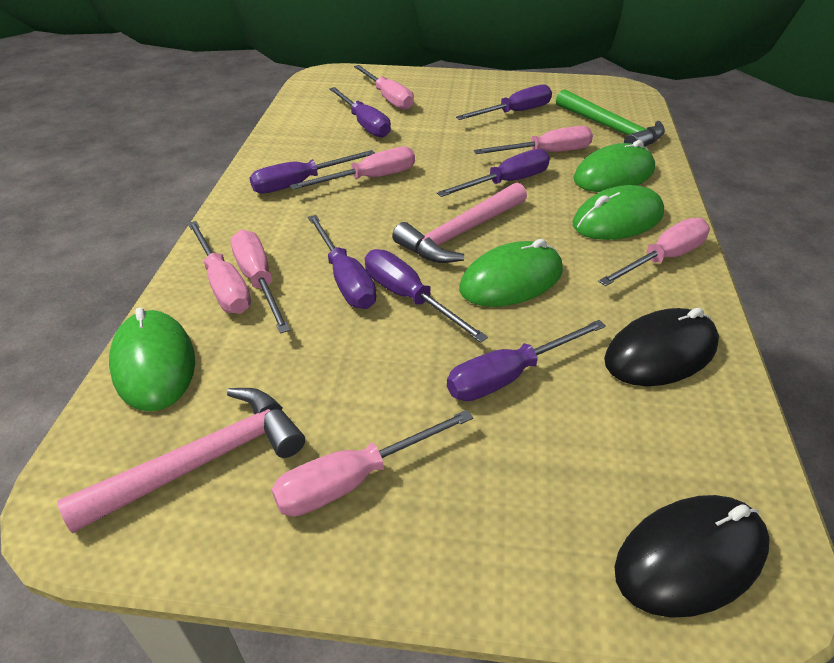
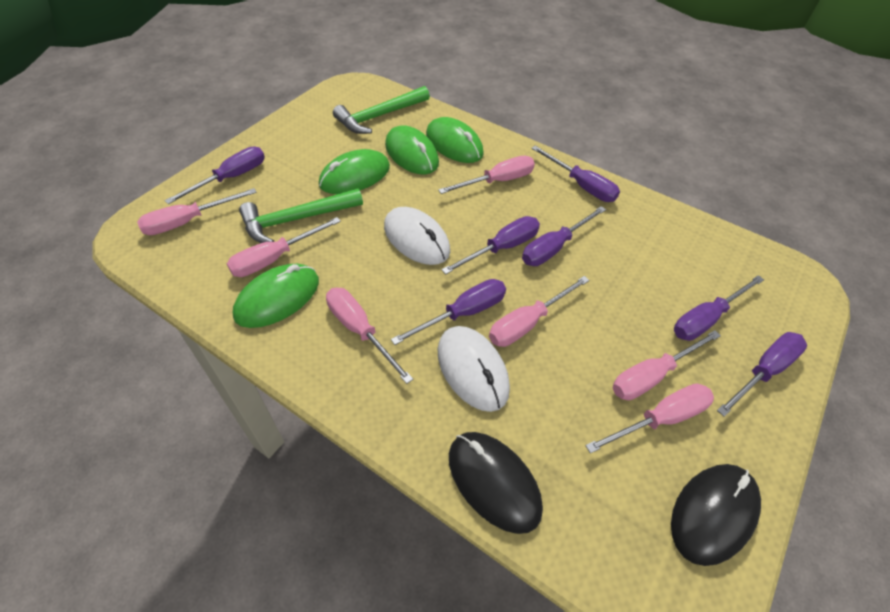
green hammer: [556,89,665,147] = 1 -> [239,188,363,243] [333,86,430,134] = 2
pink hammer: [57,388,305,533] [392,182,527,263] = 2 -> none = 0
white mouse: none = 0 -> [384,207,450,265] [438,326,510,412] = 2

